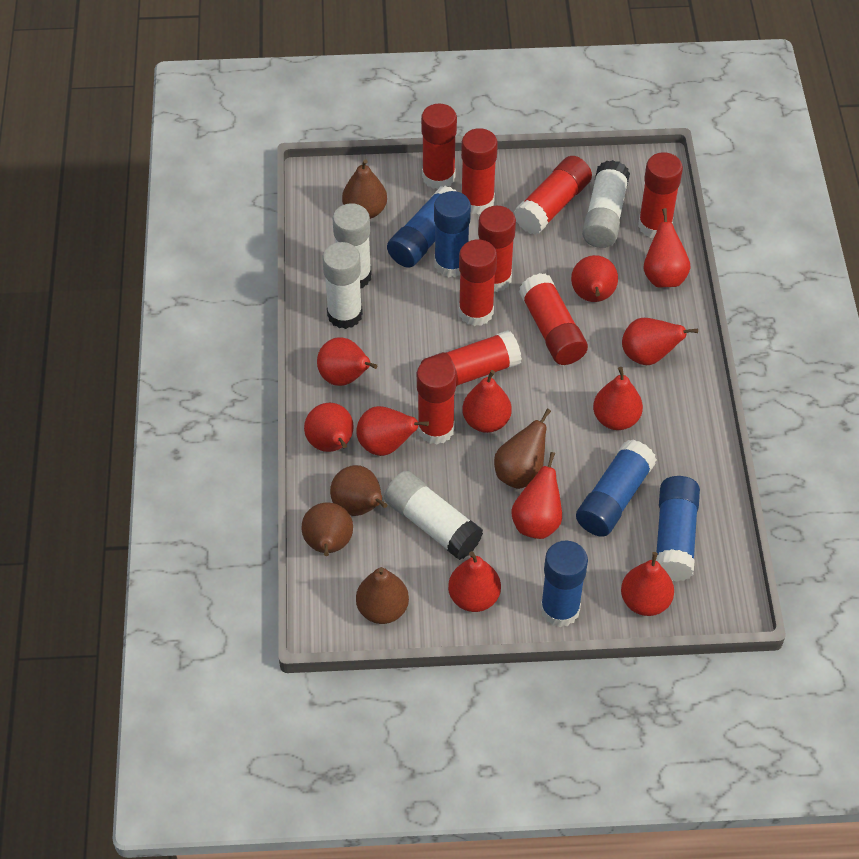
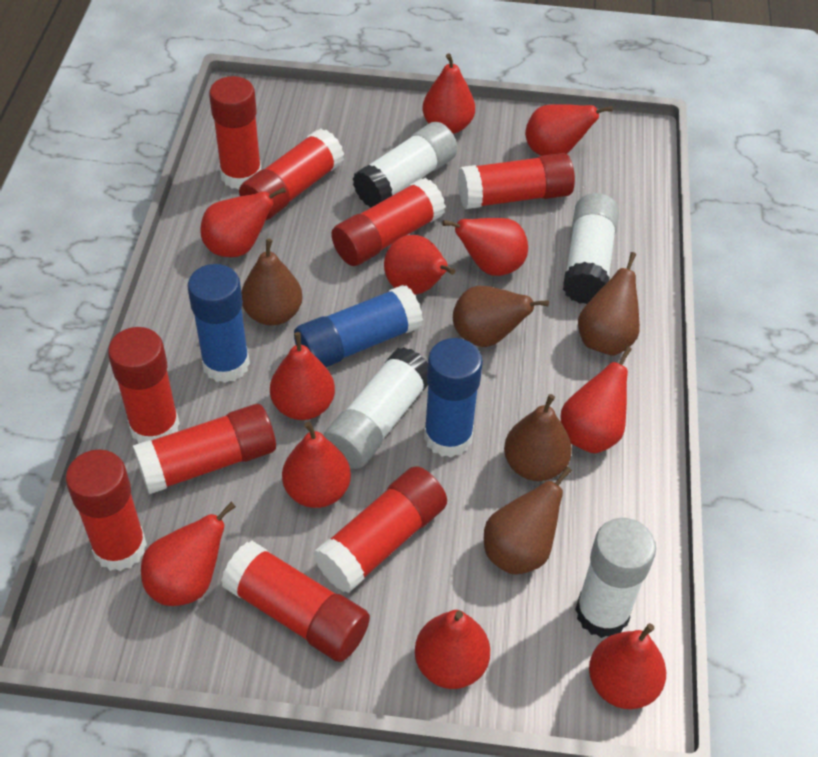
blue glue stick: [387,186,456,268] [434,191,471,278] [540,540,588,627] [576,440,657,537] [656,476,700,582] = 5 -> [187,264,250,383] [294,285,423,367] [424,338,483,457] = 3

